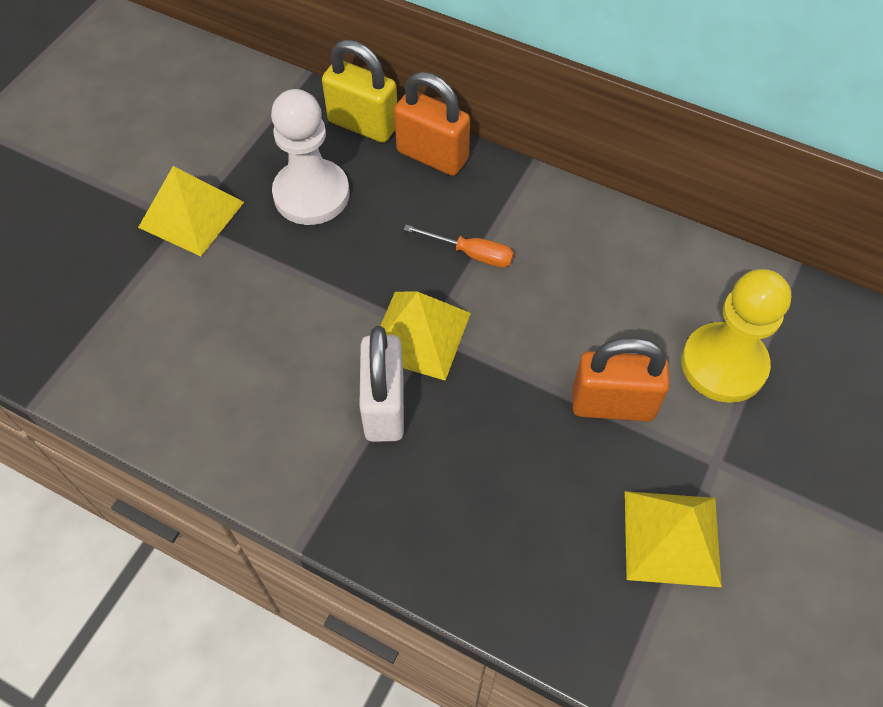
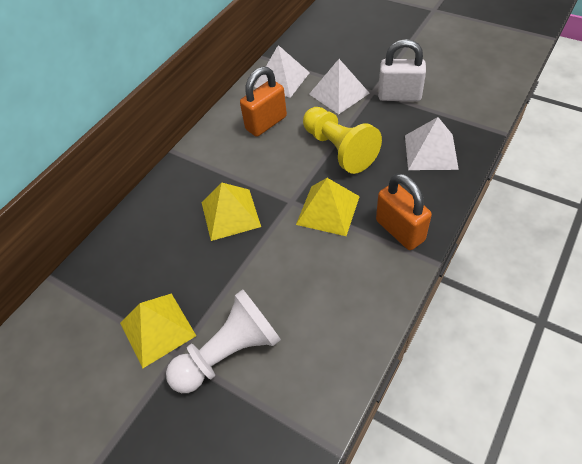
orange screwdriver: [404,225,514,268] = 1 -> none = 0
white pyramid: none = 0 -> [254,45,310,98] [309,59,370,114] [405,117,459,170] = 3
yellow padlock: [322,40,397,143] = 1 -> none = 0

